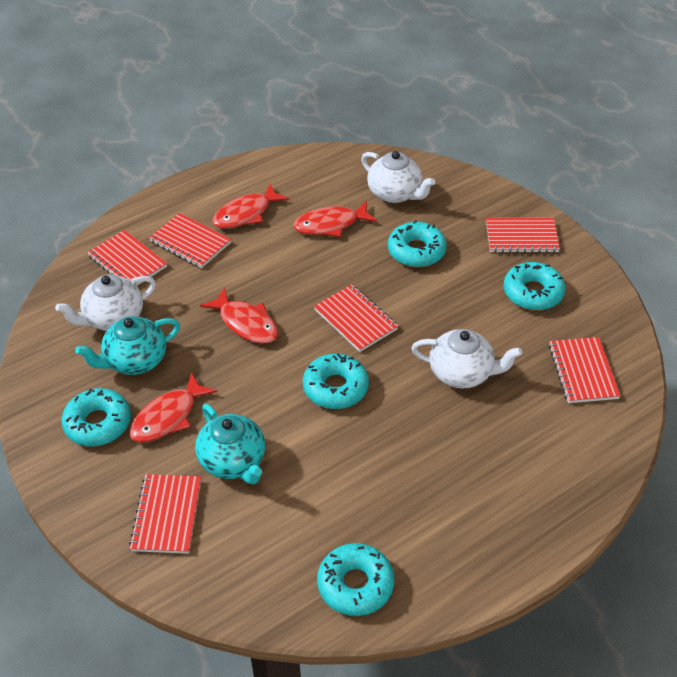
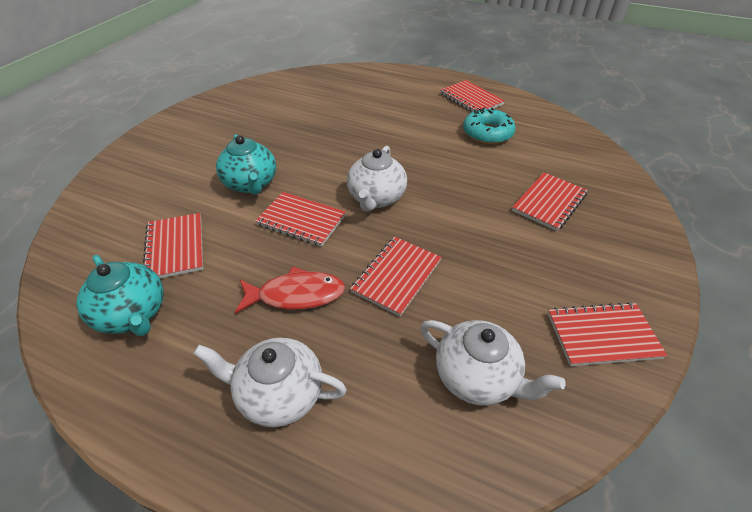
red fish: [130,372,217,443] [200,287,278,344] [212,184,289,229] [293,201,377,237] = 4 -> [235,266,345,314] = 1
turquoise donut: [62,388,131,446] [303,353,369,409] [317,543,394,616] [388,220,447,267] [503,262,565,310] = 5 -> [463,107,516,144] = 1

